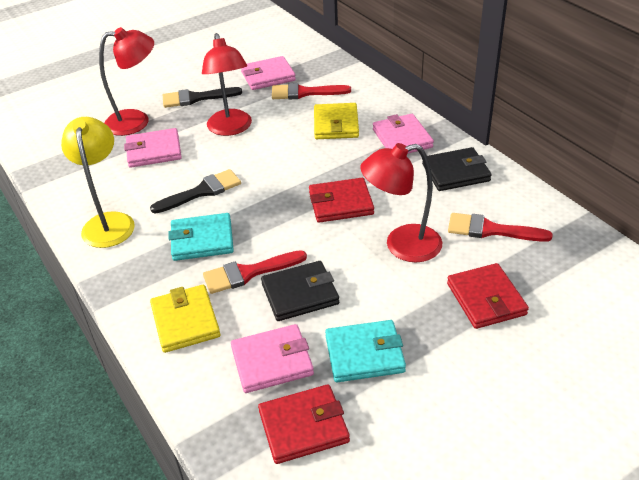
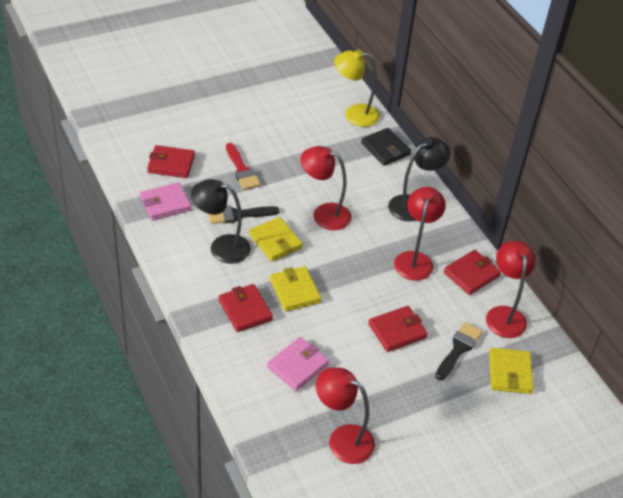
black lamp: none = 0 -> [191,179,251,264] [388,137,450,221] = 2
black wallet: [261,261,339,321] [422,147,492,191] = 2 -> [361,128,411,166] = 1
pink wallet: [124,128,182,168] [231,324,314,393] [241,56,296,90] [373,114,434,154] = 4 -> [140,182,192,221] [267,337,329,391] = 2
red brush: [203,250,307,294] [272,83,351,100] [448,213,553,242] = 3 -> [226,143,261,190] = 1
red lamp: [99,27,154,136] [202,33,252,136] [360,143,442,262] = 3 -> [300,146,352,230] [316,368,375,464] [394,187,446,281] [486,241,535,338] = 4
red wallet: [258,384,350,464] [309,178,374,223] [447,263,529,329] = 3 -> [147,145,195,178] [219,284,273,332] [368,306,428,352] [444,250,501,295] = 4
turquoise wallet: [169,213,234,261] [325,320,406,382] = 2 -> none = 0
yellow wallet: [150,285,220,353] [314,103,359,139] = 2 -> [249,217,303,262] [270,266,321,312] [489,348,534,394] = 3

